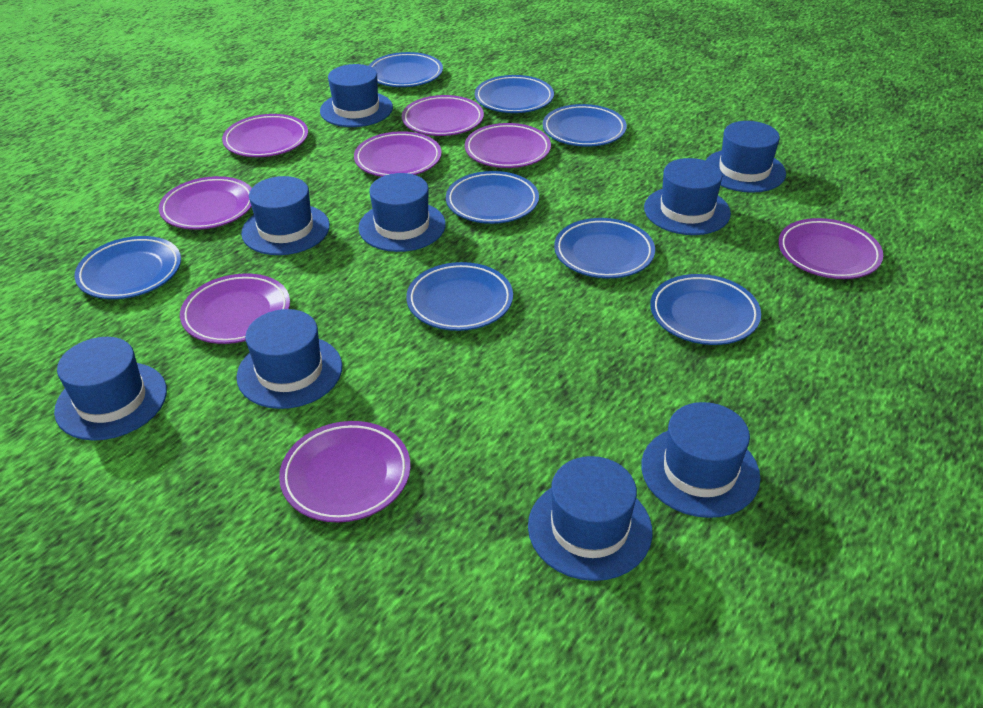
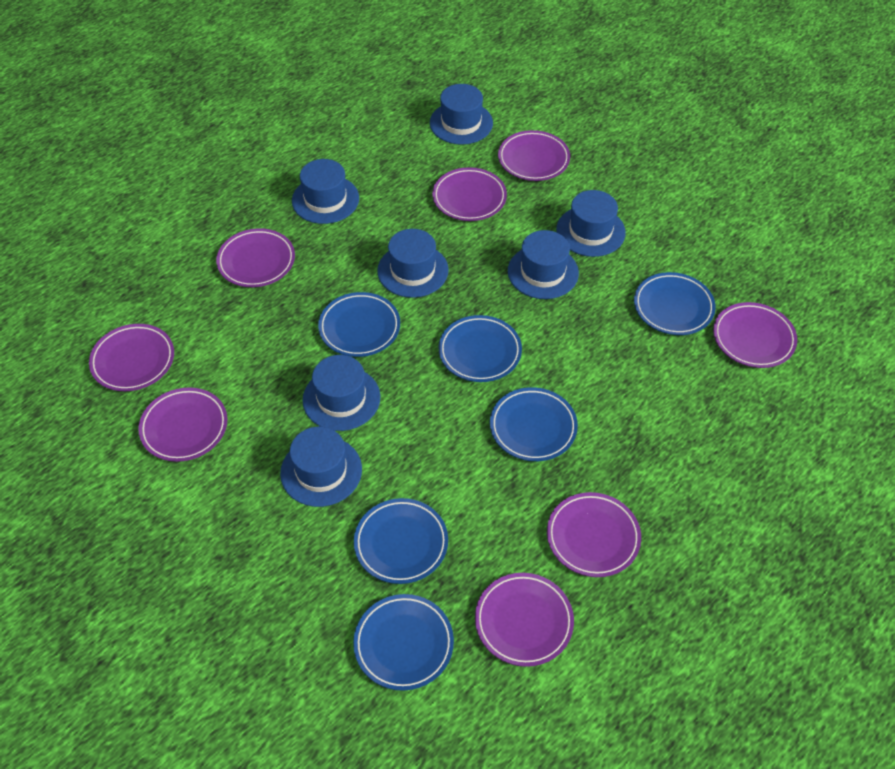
blue hat: [54,337,167,441] [237,309,342,409] [241,176,330,255] [320,64,393,127] [358,173,446,252] [528,456,653,581] [641,402,761,518] [644,158,731,235] [705,121,786,193] = 9 -> [280,427,362,507] [292,159,359,224] [302,355,381,431] [377,229,449,298] [430,84,493,145] [508,230,579,299] [556,190,626,257] = 7
blue plate: [74,236,181,299] [369,52,443,87] [406,262,513,331] [446,171,539,224] [475,75,554,113] [543,104,627,147] [554,218,655,278] [650,274,761,345] = 8 -> [318,292,400,357] [353,594,454,691] [354,498,448,584] [439,315,522,382] [490,387,578,461] [634,272,716,335] = 6

